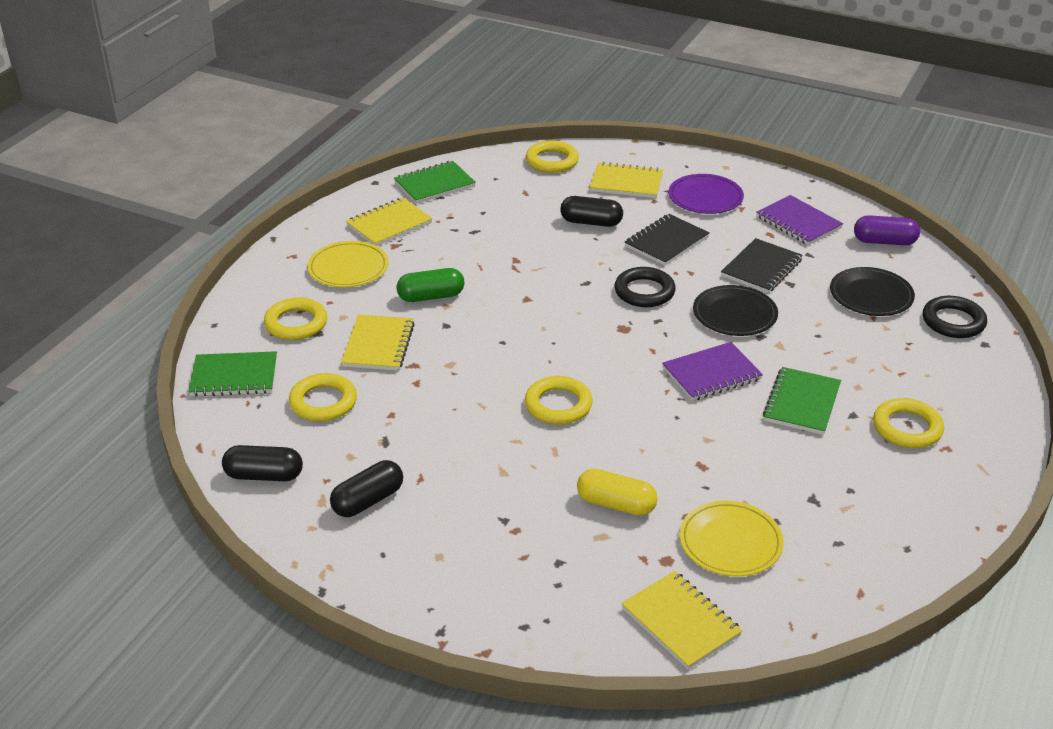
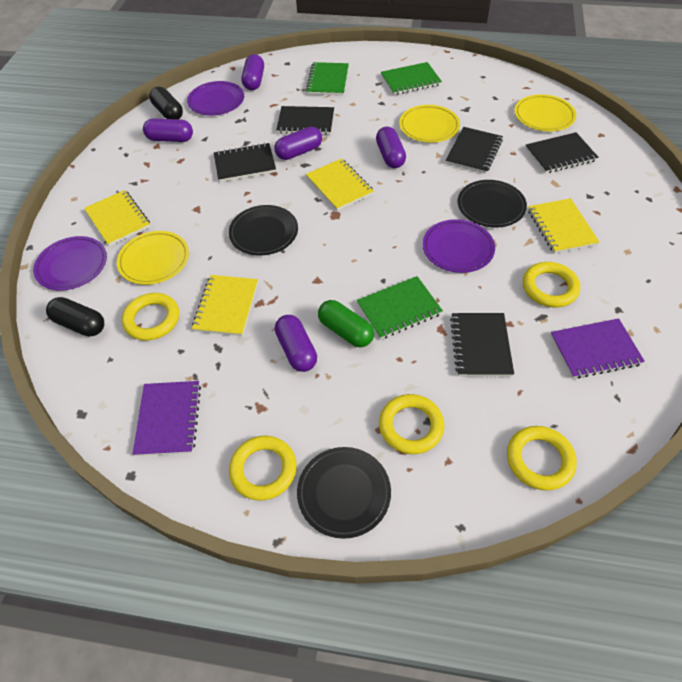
black capsule: [222,445,303,481] [330,460,403,517] [560,196,623,227] = 3 -> [46,297,104,337] [149,87,183,119] = 2
black notebook: [625,214,710,266] [721,238,803,293] = 2 -> [214,143,276,182] [276,106,334,135] [446,127,503,174] [450,313,514,376] [525,132,598,173] = 5
black plate: [693,285,778,336] [830,267,915,316] = 2 -> [229,205,298,256] [297,447,391,539] [458,180,527,228] = 3
black ring: [614,267,676,307] [923,296,987,338] = 2 -> none = 0
purple capsule: [854,215,920,245] = 1 -> [143,118,193,142] [242,54,264,90] [274,127,322,160] [275,315,317,372] [376,127,406,168] = 5
purple plate: [668,174,744,214] = 1 -> [33,236,107,290] [187,81,244,115] [423,219,495,273] = 3
yellow capsule: [577,469,658,516] = 1 -> none = 0
yellow plate: [307,241,389,287] [679,501,784,576] = 2 -> [117,231,189,285] [399,105,460,143] [515,94,576,131] = 3

